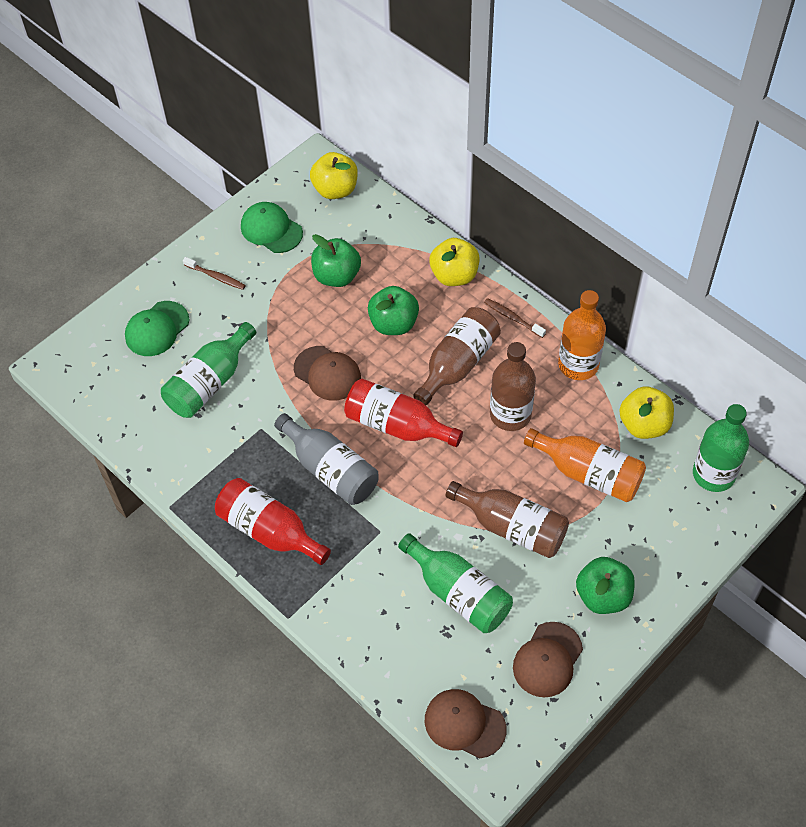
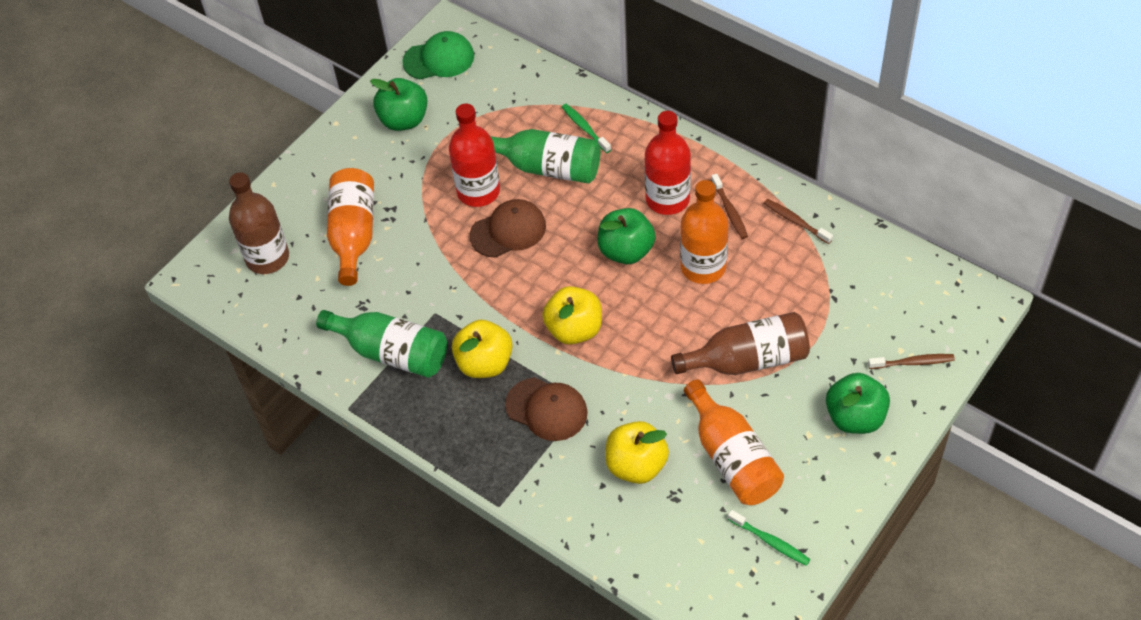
brown bottle: [413,307,501,405] [445,481,569,558] [490,342,536,431] = 3 -> [229,172,289,274] [671,312,810,375] = 2
brown cap: [294,346,361,401] [425,689,507,758] [513,622,583,697] = 3 -> [470,199,546,258] [505,378,588,441] = 2
brown toothbrush: [183,257,246,290] [484,298,546,338] = 2 -> [711,174,748,239] [764,199,833,244] [868,354,955,369] = 3
green bottle: [161,322,256,418] [398,533,513,633] [693,404,749,492] = 3 -> [316,310,447,378] [490,129,600,184] = 2
green cap: [125,301,189,356] [241,202,303,253] = 2 -> [403,31,474,79] = 1
green toothbrush: none = 0 -> [562,104,611,153] [728,510,811,566] = 2
grey bottle: [274,413,379,505] = 1 -> none = 0
orange bottle: [524,428,646,502] [558,290,606,380] = 2 -> [327,168,374,286] [680,180,729,284] [684,380,784,505] = 3

